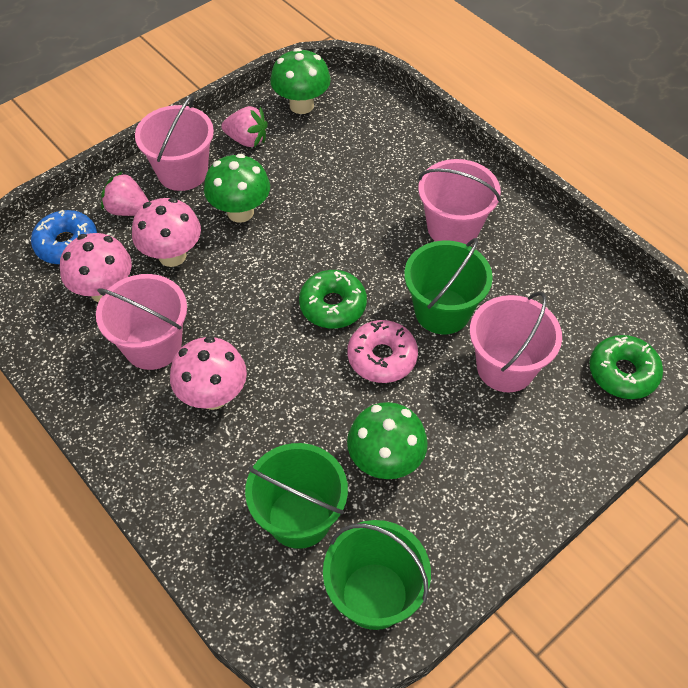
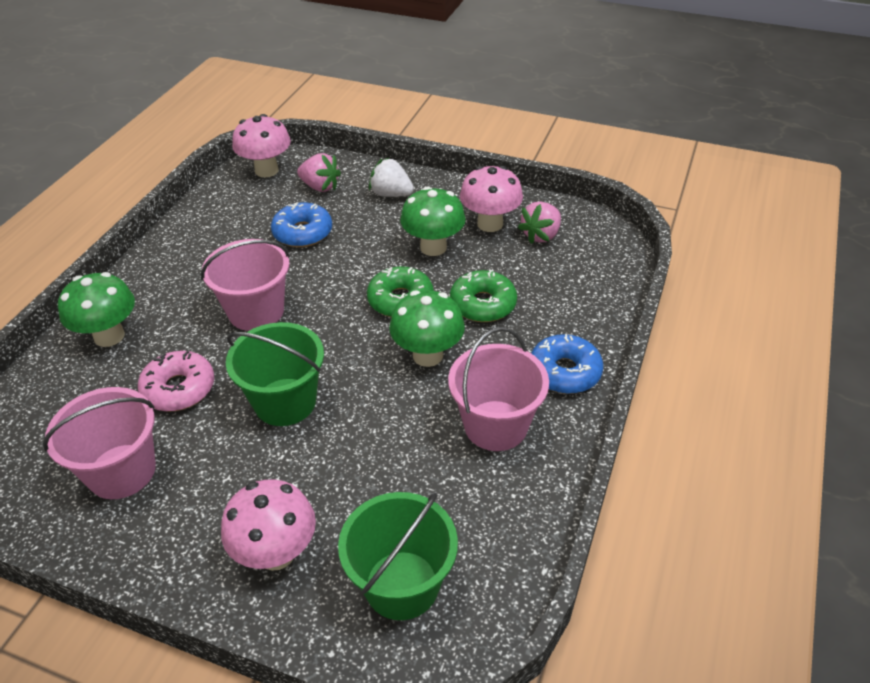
blue donut: [31,209,97,265] = 1 -> [271,202,332,247] [531,334,603,394] = 2
green bucket: [245,443,348,549] [323,520,431,630] [404,238,493,334] = 3 -> [226,322,324,426] [338,492,458,620] = 2
pink bucket: [96,274,187,370] [135,95,214,191] [418,159,501,244] [470,291,562,392] = 4 -> [43,387,156,499] [201,239,290,331] [448,327,549,451] = 3
white strawberry: none = 0 -> [369,158,414,197] = 1

